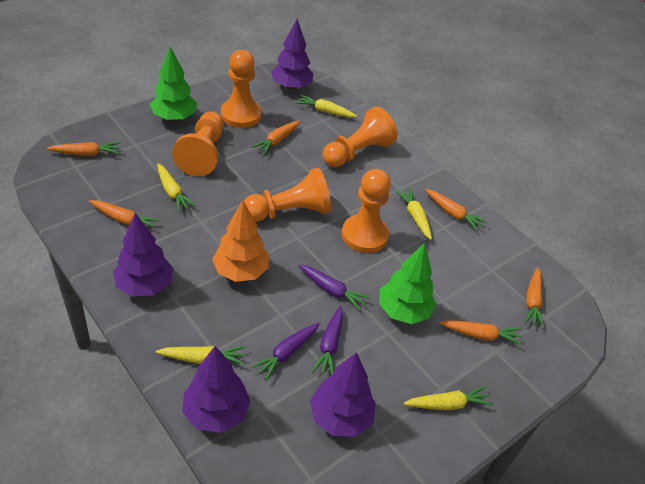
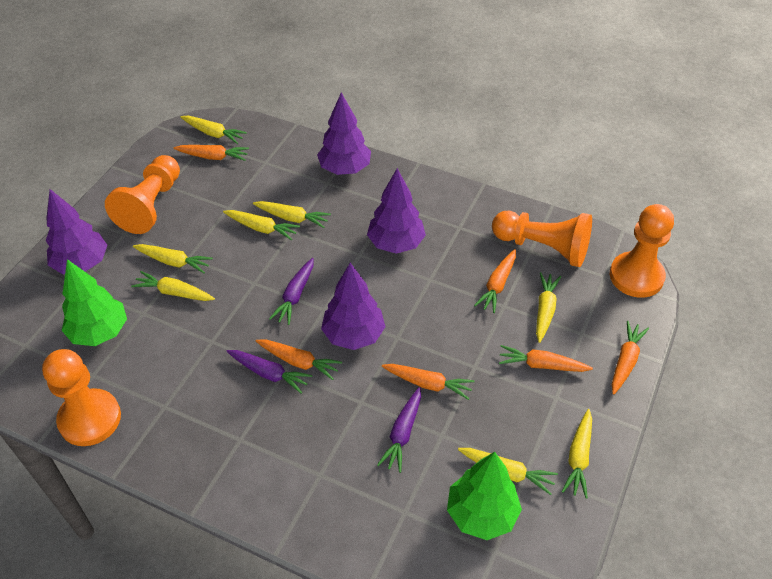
orange pawn: [172,112,224,176] [221,50,261,128] [244,168,331,222] [323,106,397,167] [342,169,391,253] = 5 -> [42,349,121,446] [105,155,180,234] [492,211,592,267] [610,204,674,298] = 4
orange tree: [212,200,269,282] = 1 -> none = 0
yellow carrot: [156,346,246,365] [157,164,196,212] [296,95,357,118] [395,188,432,240] [404,386,493,410] = 5 -> [131,271,215,301] [133,244,213,273] [180,116,247,144] [223,210,300,240] [253,201,331,228] [458,448,558,495] [536,272,561,343] [562,409,592,499] = 8

